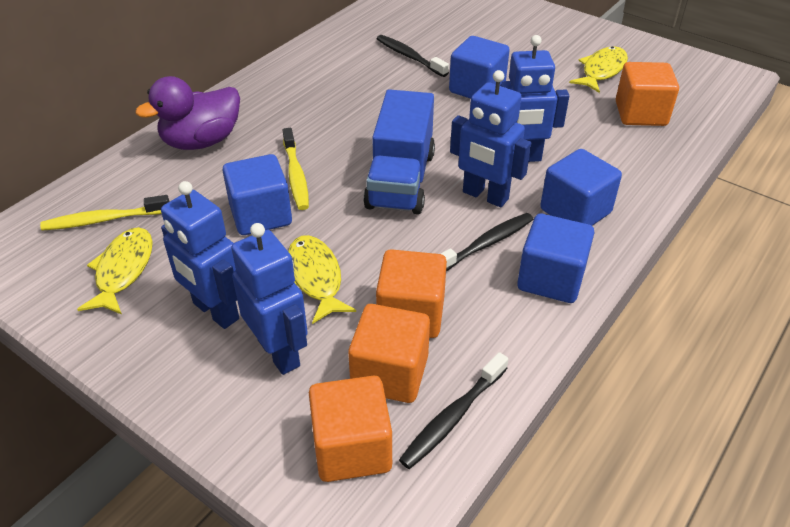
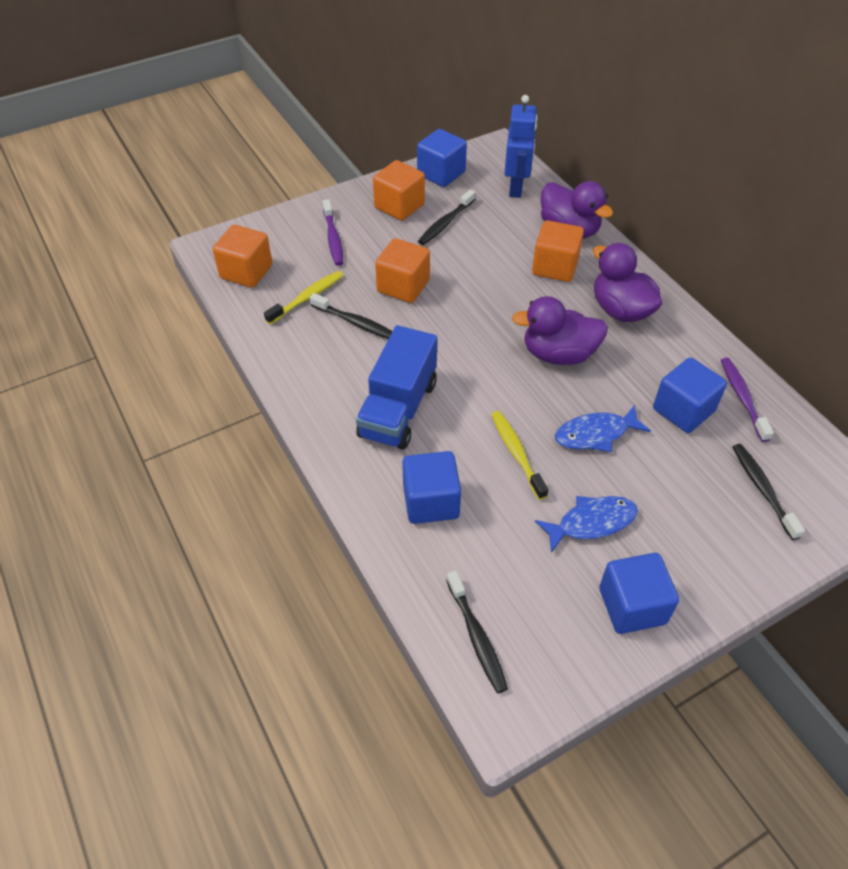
black toothbrush: [377,35,449,77] [399,352,508,469] [441,213,534,271] = 3 -> [310,293,393,339] [418,189,475,245] [446,570,508,693] [733,444,805,540] = 4
blue fish: none = 0 -> [535,496,638,553] [555,405,651,452] = 2
blue robot: [161,181,239,329] [231,223,308,375] [450,70,531,207] [501,35,569,162] = 4 -> [504,95,537,198] = 1
purple duck: [135,76,240,150] = 1 -> [512,296,608,365] [541,181,613,239] [593,243,662,322] = 3
purple toothbrush: none = 0 -> [323,199,343,266] [721,358,774,442] = 2
yellow fish: [77,227,153,315] [288,235,356,324] [569,46,628,93] = 3 -> none = 0

